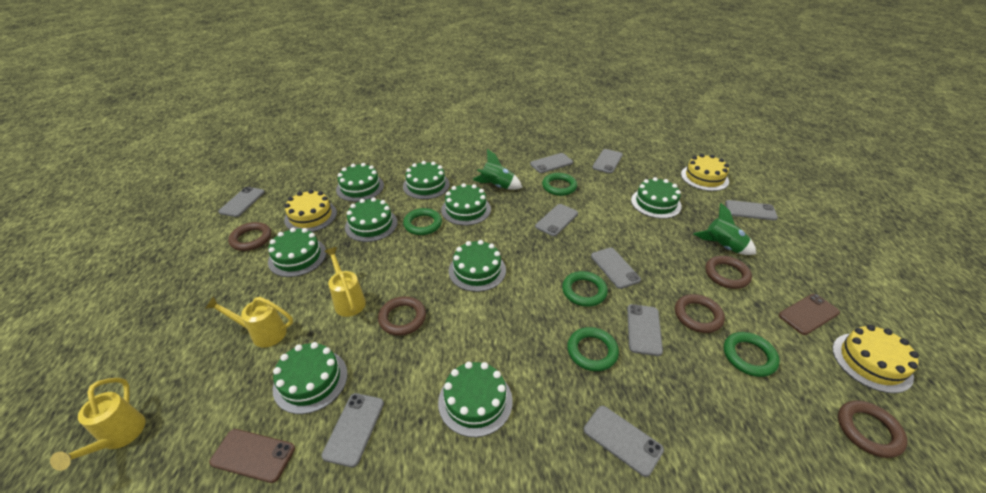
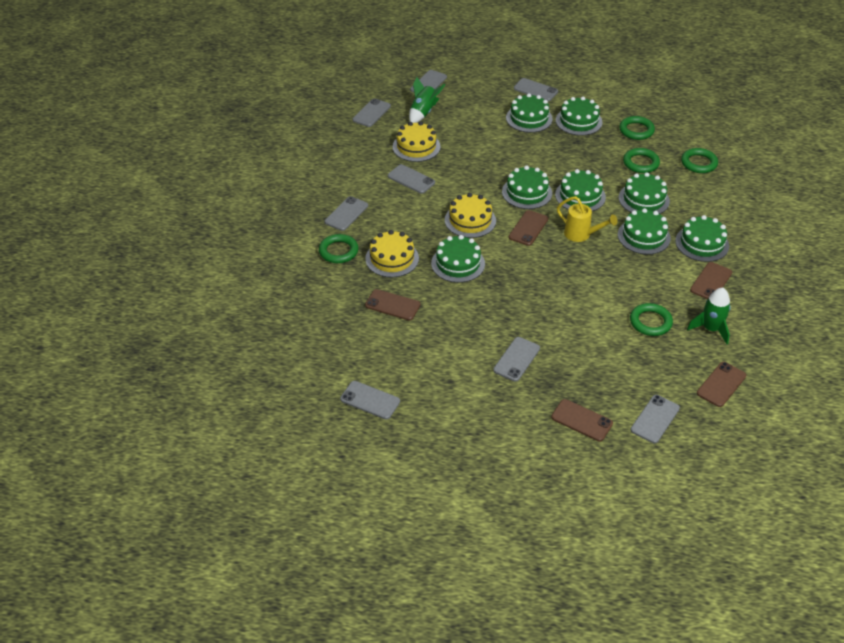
brown phone: [209,429,295,483] [779,294,840,335] = 2 -> [365,289,420,320] [509,210,548,246] [551,399,613,441] [690,262,732,299] [697,362,746,407] = 5
brown ring: [228,222,271,251] [378,296,426,336] [675,294,725,333] [705,256,752,289] [838,400,908,458] = 5 -> none = 0
green cake: [268,228,326,277] [273,342,348,414] [336,163,384,202] [345,197,397,242] [403,161,450,199] [438,362,513,437] [441,183,491,225] [449,240,506,292] [631,177,682,219] = 9 -> [431,235,485,283] [502,166,552,209] [506,93,553,133] [555,169,606,211] [556,97,602,136] [618,208,671,255] [619,172,670,214] [675,215,729,262] = 8
grey phone: [218,187,265,217] [322,393,384,467] [530,153,573,173] [535,204,578,236] [584,406,664,477] [591,248,641,289] [592,149,623,173] [627,304,663,356] [725,200,778,221] = 9 -> [324,196,368,231] [340,381,400,419] [353,98,391,127] [388,164,435,194] [410,70,447,92] [493,337,540,382] [514,78,558,101] [631,395,680,443] = 8
yellow watering can: [50,378,145,471] [205,296,293,348] [324,247,366,317] = 3 -> [557,196,618,242] = 1

